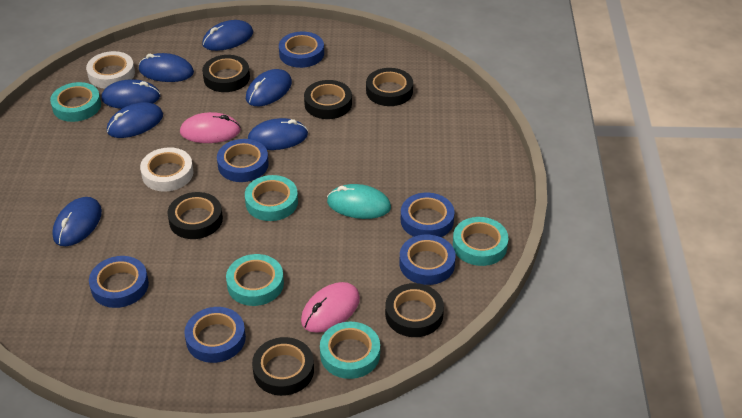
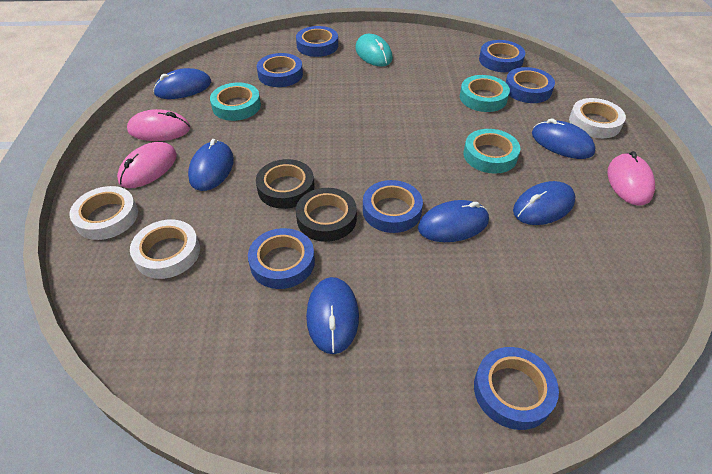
black tape: [167,192,223,239] [202,55,250,92] [252,337,314,396] [304,80,352,119] [366,68,413,106] [385,283,444,337] = 6 -> [256,159,314,209] [296,188,357,242] = 2
blue mouse: [52,197,102,246] [101,79,160,109] [107,102,163,138] [139,53,194,82] [202,20,253,51] [246,69,292,106] [248,118,308,150] = 7 -> [153,68,211,99] [188,139,234,191] [306,277,359,354] [418,200,489,242] [513,181,576,225] [532,118,596,159] = 6
blue tape: [89,256,149,308] [184,307,246,363] [217,139,269,182] [279,32,324,68] [399,235,456,285] [401,193,455,237] = 6 -> [248,228,315,289] [257,53,303,87] [296,26,338,57] [363,180,423,233] [474,347,559,430] [479,40,526,72] [506,67,555,103] = 7
pink mouse: [180,112,241,143] [301,282,360,333] = 2 -> [117,142,177,188] [127,109,190,141] [607,151,655,206] = 3
turquoise tape: [50,82,101,122] [226,254,284,306] [245,175,298,221] [320,322,380,379] [453,217,508,266] = 5 -> [210,82,261,121] [460,75,510,112] [463,129,520,174] = 3
white tape: [86,51,135,89] [140,147,193,192] = 2 -> [70,186,138,240] [130,220,200,279] [569,98,626,138] = 3

